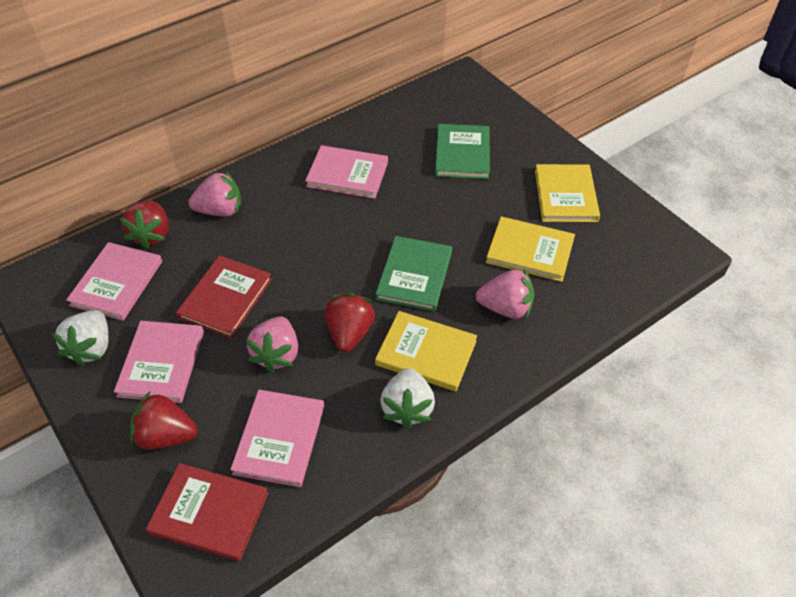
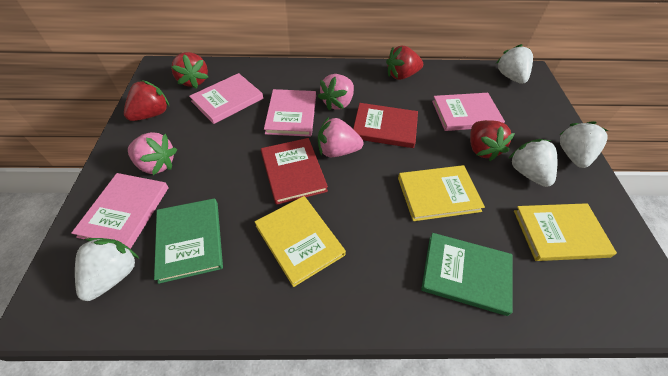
red strawberry: [119,201,169,249] [130,391,197,450] [325,293,375,352] = 3 -> [124,80,170,121] [171,52,208,89] [386,45,423,80] [470,120,515,161] = 4
white strawberry: [52,310,109,366] [380,368,435,429] = 2 -> [75,238,139,301] [496,44,533,84] [508,139,557,187] [559,121,608,168] = 4

